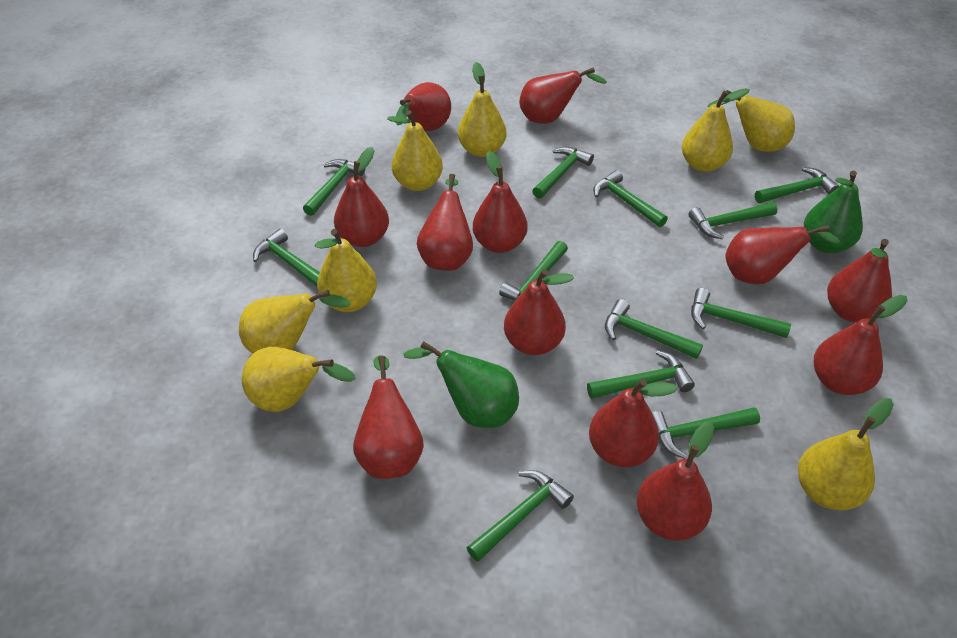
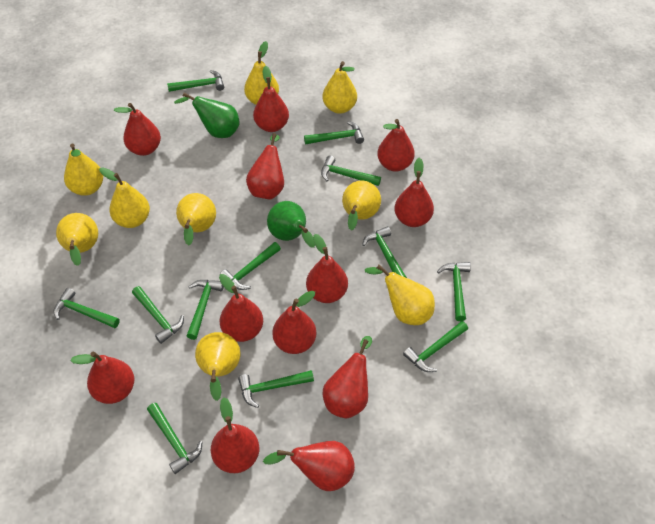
yellow pear: [239,290,351,354] [242,347,356,412] [315,229,377,312] [387,110,443,191] [458,62,506,157] [682,88,750,172] [707,90,795,152] [798,398,894,510] = 8 -> [56,213,98,266] [64,144,103,196] [99,167,150,228] [176,193,216,245] [195,332,241,401] [244,41,279,105] [322,61,357,114] [342,181,381,231] [365,265,435,325] = 9

